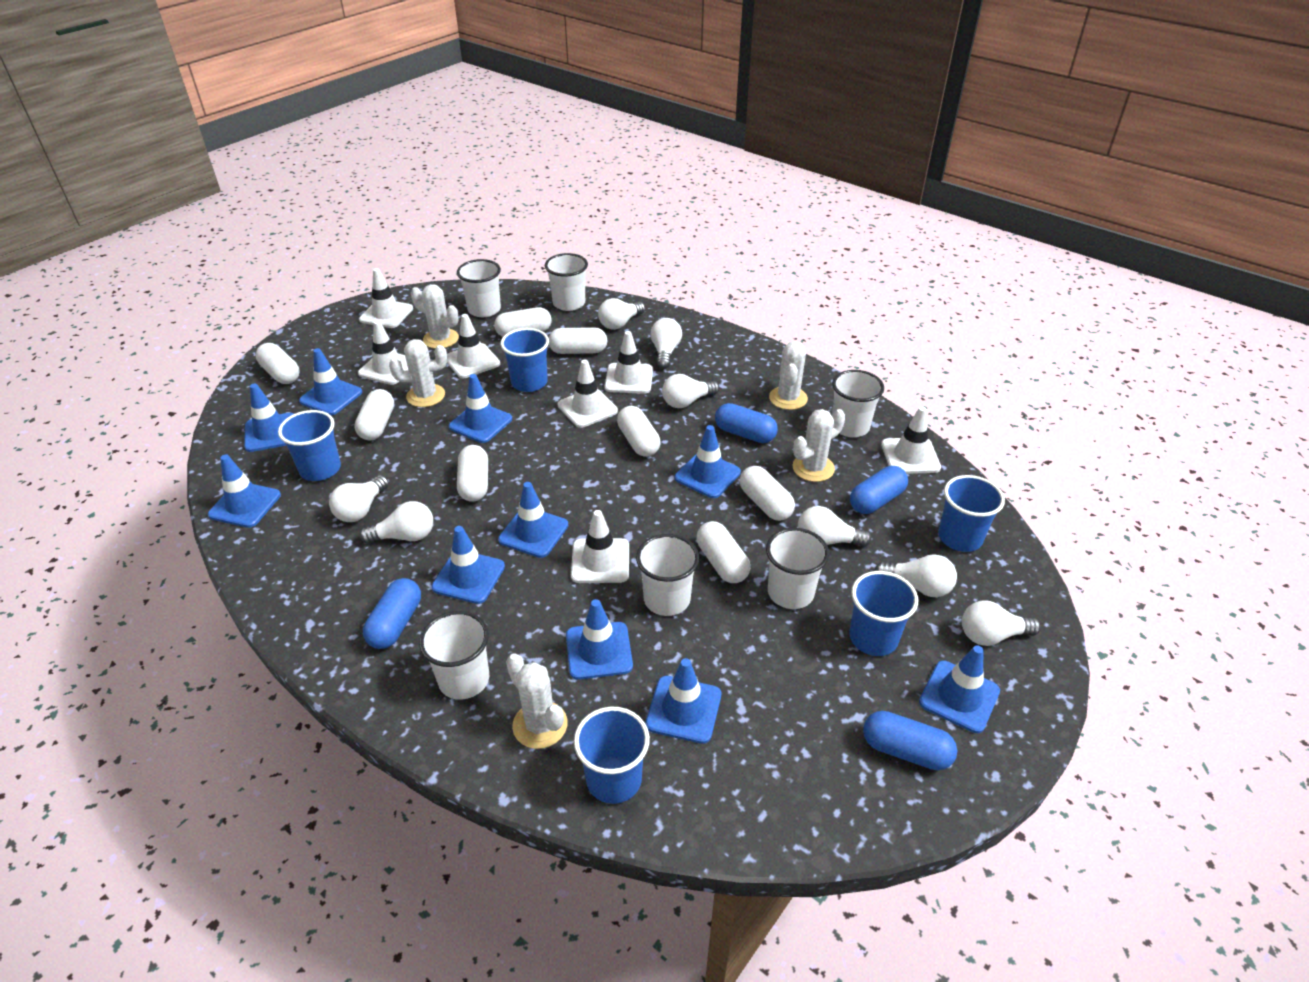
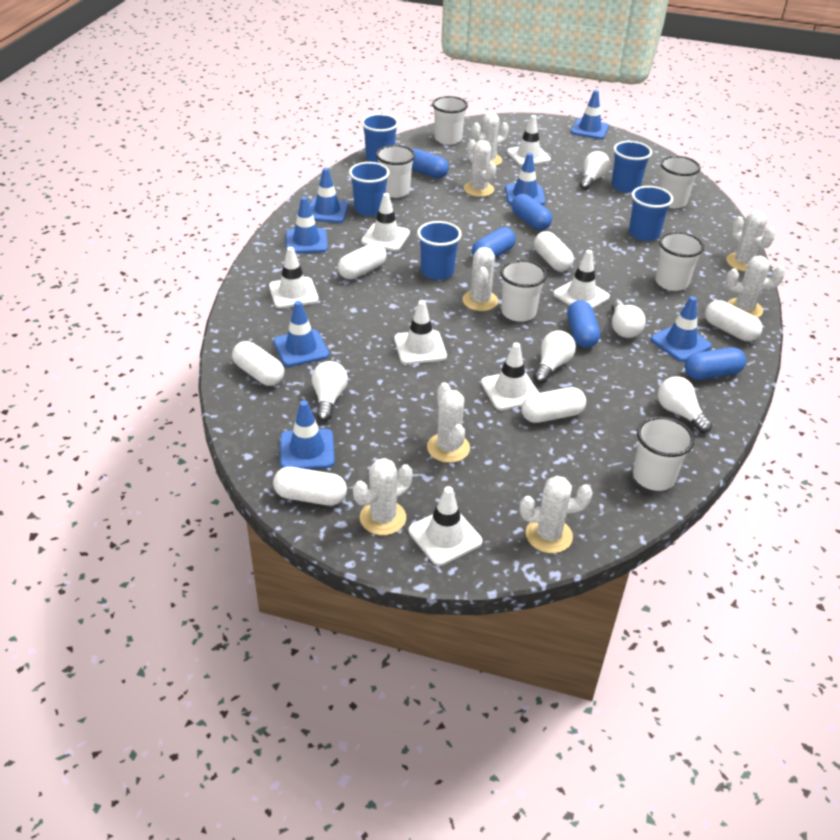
blue capsule: [363,578,421,649] [715,403,778,443] [850,466,908,514] [863,711,957,770] = 4 -> [412,148,449,178] [472,227,516,258] [511,194,552,230] [567,300,600,348] [685,347,746,380] = 5
blue traffic cone: [208,455,281,528] [244,384,294,452] [299,348,362,415] [432,526,505,604] [449,374,512,443] [498,482,568,558] [566,599,633,680] [646,658,721,744] [675,425,741,498] [919,645,1000,733] = 10 -> [273,301,329,367] [280,400,335,469] [286,197,328,253] [309,168,349,223] [505,153,546,205] [571,90,609,139] [651,296,712,362] = 7
white cactus: [389,339,447,407] [411,284,459,349] [506,653,568,749] [769,342,808,410] [793,409,845,482] = 5 -> [353,458,412,535] [427,382,470,463] [462,247,498,311] [464,139,496,197] [472,112,509,166] [520,476,593,553] [726,211,775,271] [726,256,785,318] = 8
white capsule: [255,343,299,384] [354,389,394,441] [457,445,488,502] [494,307,552,337] [549,327,608,354] [617,406,660,457] [697,521,750,583] [740,466,795,521] = 8 -> [232,341,284,386] [273,467,347,506] [338,243,387,279] [521,387,586,423] [534,231,574,271] [705,300,762,341] = 6
white light bulb: [329,475,389,522] [360,501,433,544] [598,298,645,330] [650,318,682,369] [662,374,720,408] [798,506,872,547] [875,554,957,597] [962,600,1041,646] = 8 -> [312,361,348,421] [534,330,576,383] [580,151,610,190] [611,300,646,338] [658,376,712,433] = 5

